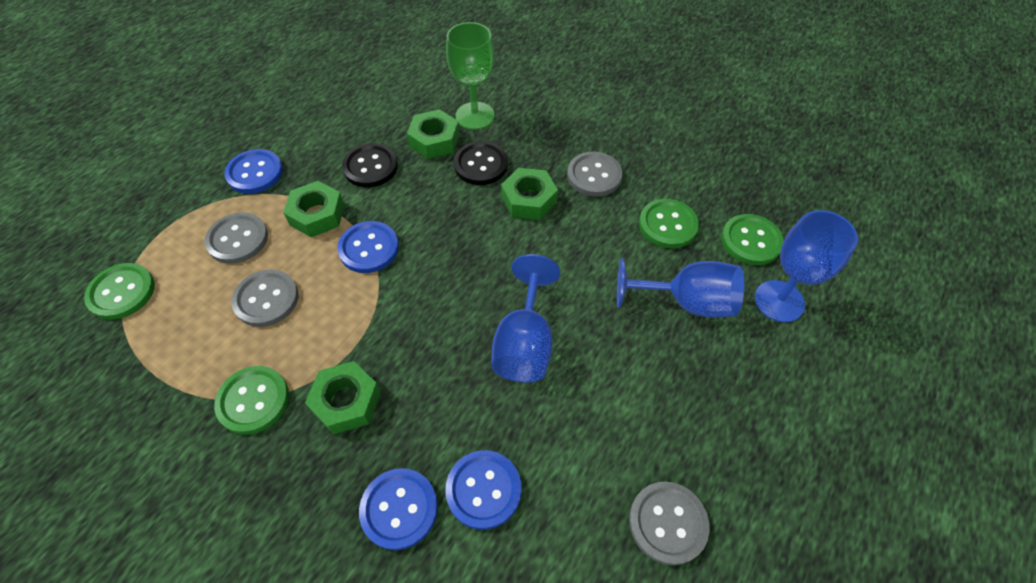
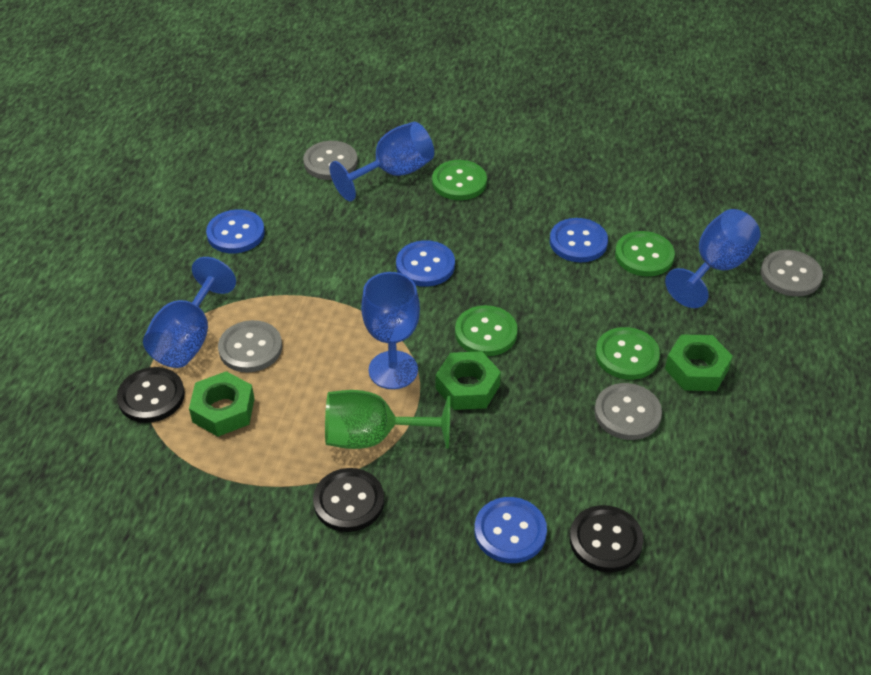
black button: [342,143,398,187] [454,141,508,185] = 2 -> [117,367,185,423] [313,468,384,532] [570,505,644,572] = 3
blue goblet: [491,254,560,383] [617,258,744,317] [755,210,858,322] = 3 -> [143,257,236,368] [330,122,434,201] [361,272,420,389] [665,209,760,308] = 4
green nut: [283,181,344,237] [305,361,381,434] [407,109,460,159] [501,168,558,220] = 4 -> [189,371,254,437] [436,351,501,410] [665,334,733,391] = 3

